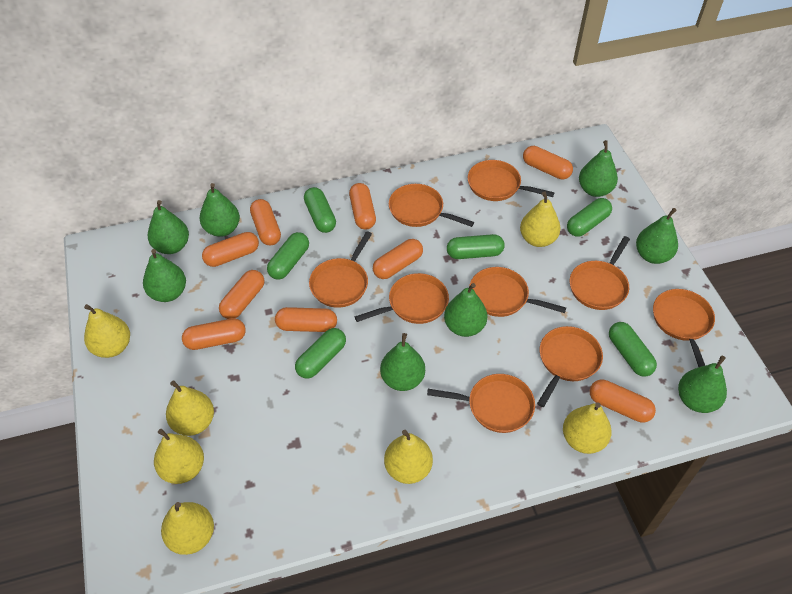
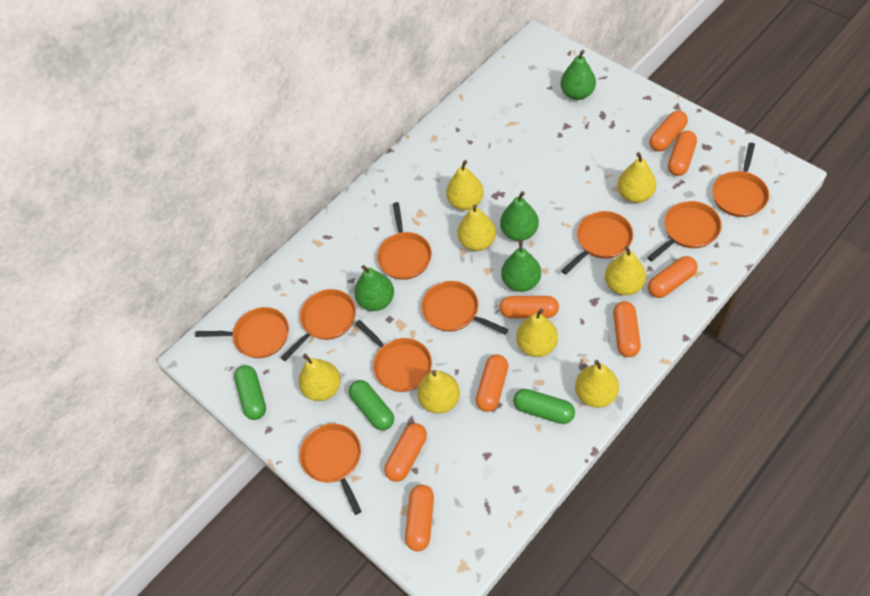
green capsule: [267,232,309,279] [295,328,346,379] [304,187,336,233] [447,234,505,259] [567,198,612,237] [609,322,657,377] = 6 -> [234,365,266,420] [349,380,394,430] [513,389,575,424] = 3
green pear: [143,249,186,302] [148,200,189,254] [200,183,240,237] [380,333,425,391] [444,283,487,337] [579,140,618,197] [636,208,678,264] [678,355,727,413] = 8 -> [354,265,394,311] [500,191,539,241] [501,240,541,292] [560,50,596,100] = 4
orange capsule: [182,318,246,350] [202,232,259,267] [219,270,264,319] [250,199,281,245] [275,307,337,332] [349,183,376,230] [373,239,423,279] [523,146,573,180] [590,379,656,423] = 9 -> [385,423,427,482] [405,485,434,551] [476,354,508,412] [500,296,559,318] [613,301,641,357] [648,256,698,298] [649,110,688,152] [668,131,697,176] = 8
yellow pear: [84,304,130,358] [154,429,204,484] [161,502,214,555] [166,380,214,436] [384,430,433,484] [520,191,561,247] [563,402,612,454] = 7 -> [298,354,341,401] [417,370,460,414] [446,160,484,210] [457,204,496,251] [516,308,558,357] [575,360,619,408] [605,246,646,295] [617,152,656,203] = 8

